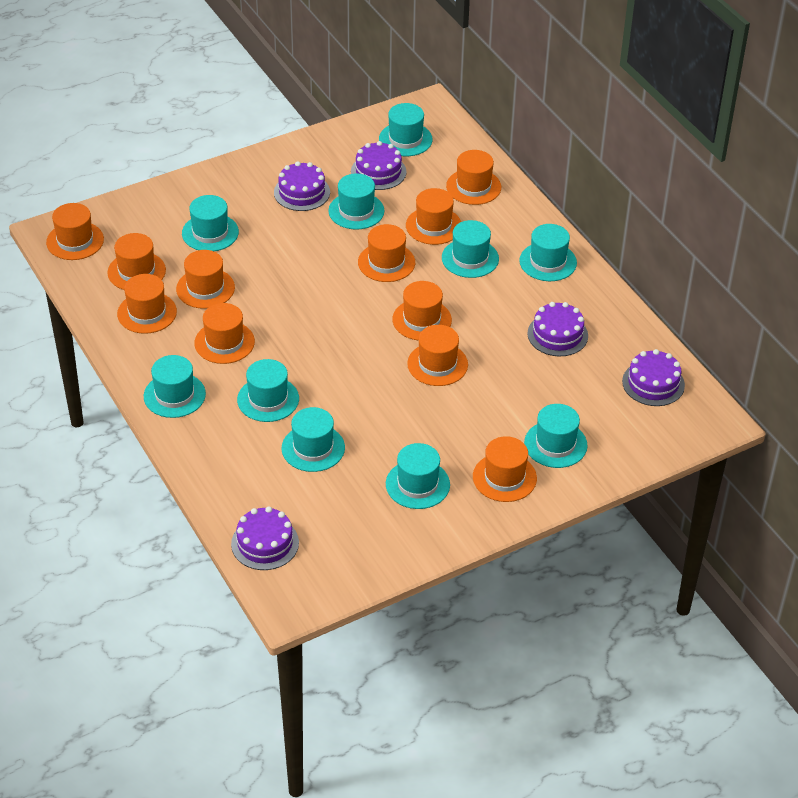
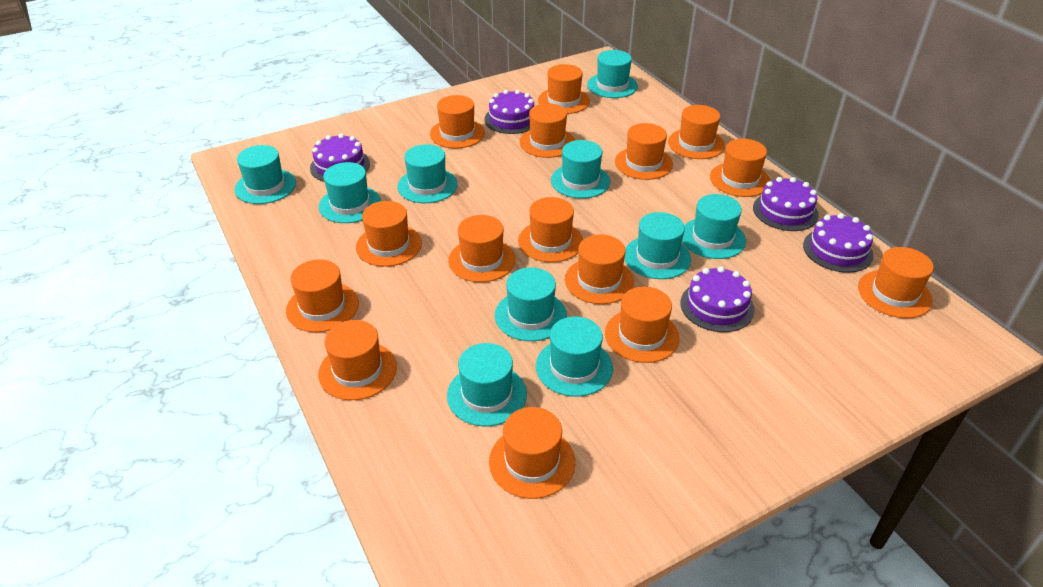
orange hat: [46,203,104,260] [107,233,166,290] [117,274,177,334] [176,250,235,309] [194,303,255,364] [358,224,415,282] [392,281,452,340] [406,188,461,245] [407,325,468,386] [446,150,501,205] [473,436,537,502] = 11 -> [286,259,359,332] [318,320,397,400] [356,201,422,267] [430,95,485,148] [448,215,516,282] [489,407,575,499] [518,197,583,262] [520,103,575,158] [538,64,590,114] [565,234,634,304] [605,287,680,363] [615,123,673,180] [668,105,725,159] [710,139,770,197] [858,247,934,318] = 15

